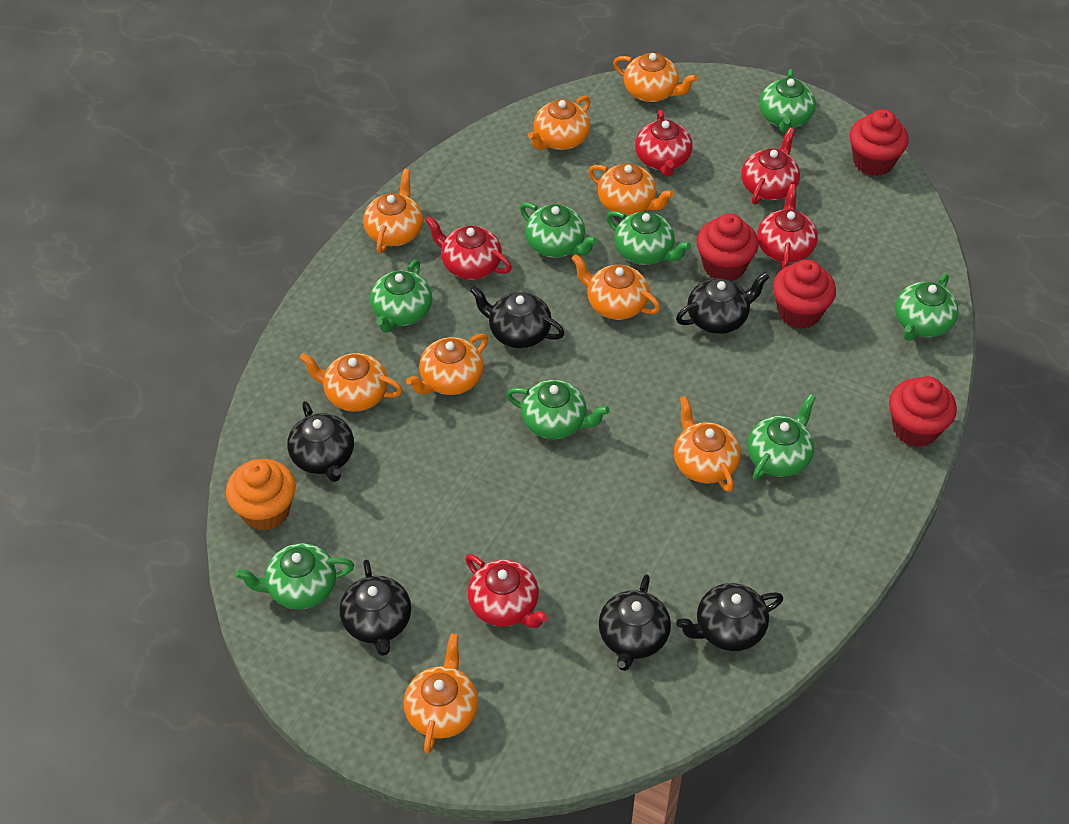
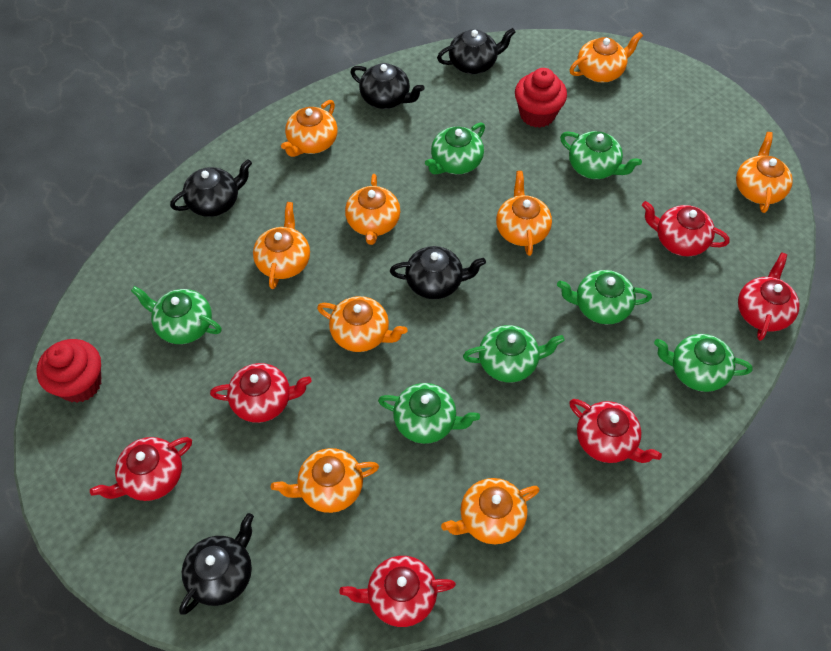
black teapot: [287,401,354,482] [340,559,411,656] [470,286,564,348] [599,574,671,671] [676,272,769,334] [676,583,783,651] = 6 -> [170,159,252,217] [179,513,254,615] [351,63,425,109] [390,246,486,299] [437,28,516,74] = 5
green teapot: [235,543,354,610] [370,260,432,333] [506,380,610,439] [520,202,598,258] [606,211,691,265] [747,394,816,481] [759,69,816,133] [895,274,959,341] = 8 -> [131,286,222,344] [378,383,480,444] [425,123,485,174] [463,325,565,382] [557,270,652,324] [560,131,642,179] [654,334,753,392] = 7
orange cupcake: [226,459,296,531] = 1 -> none = 0
red cupcake: [697,213,759,281] [773,259,836,329] [850,109,909,176] [889,376,957,447] = 4 -> [36,339,101,403] [515,68,567,128] = 2
red teapot: [425,216,512,279] [465,554,548,628] [635,110,692,177] [741,127,800,205] [757,184,818,269] = 5 -> [90,437,192,501] [210,363,312,423] [339,556,456,627] [569,399,662,463] [642,201,730,256] [738,253,799,341] = 6

